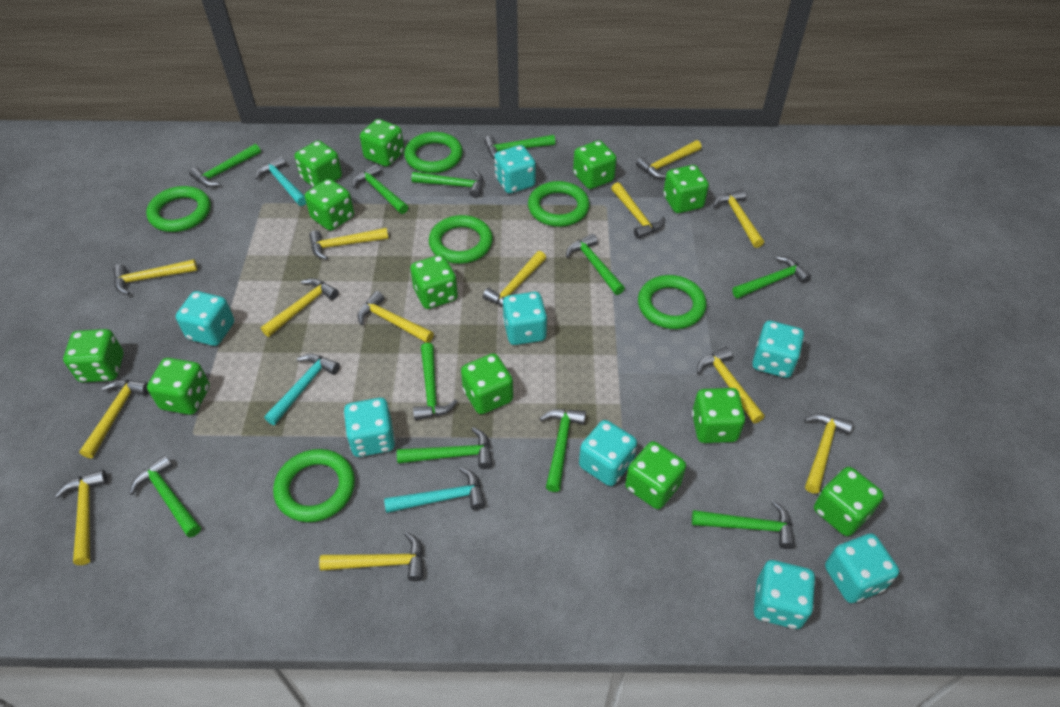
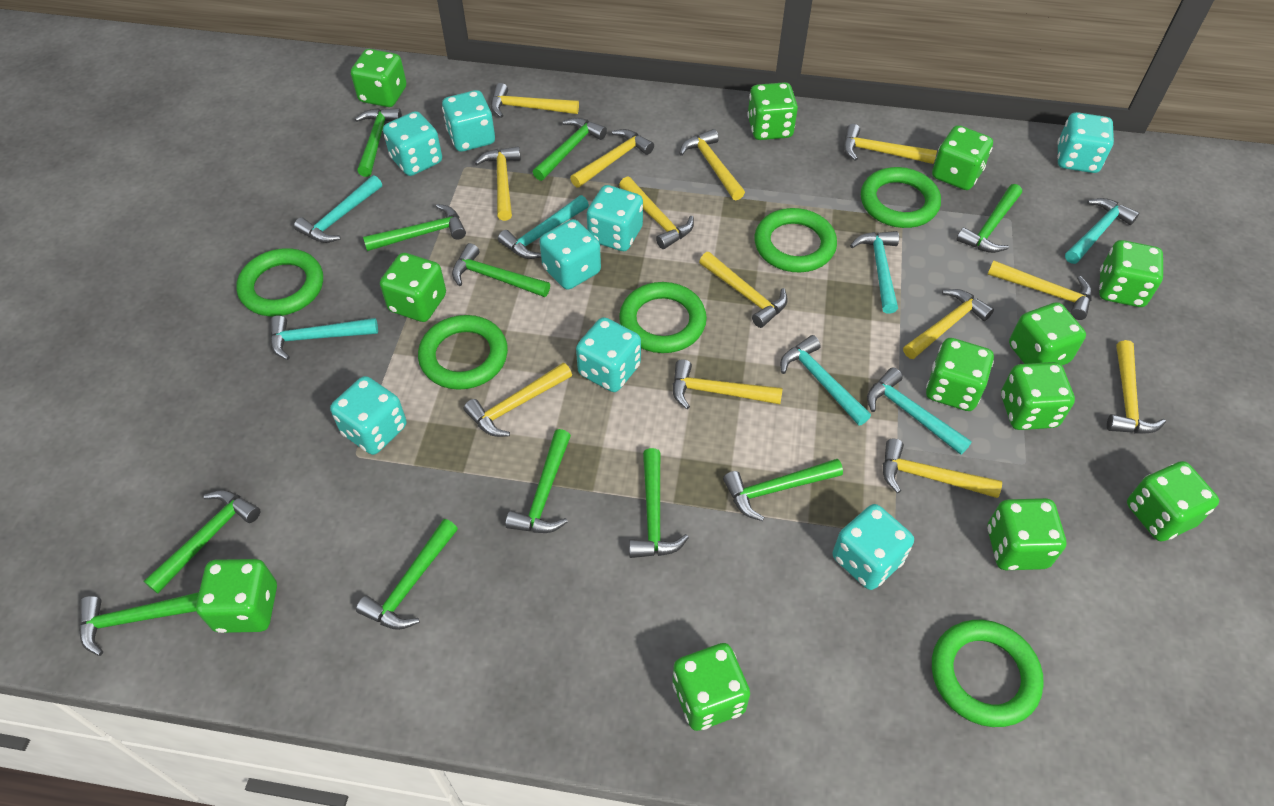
turquoise hammer: [255,156,306,206] [264,354,340,425] [384,467,485,513] = 3 -> [270,315,378,360] [294,175,382,243] [498,195,589,259] [780,335,871,426] [850,231,899,313] [867,367,972,455] [1065,198,1139,264] = 7

